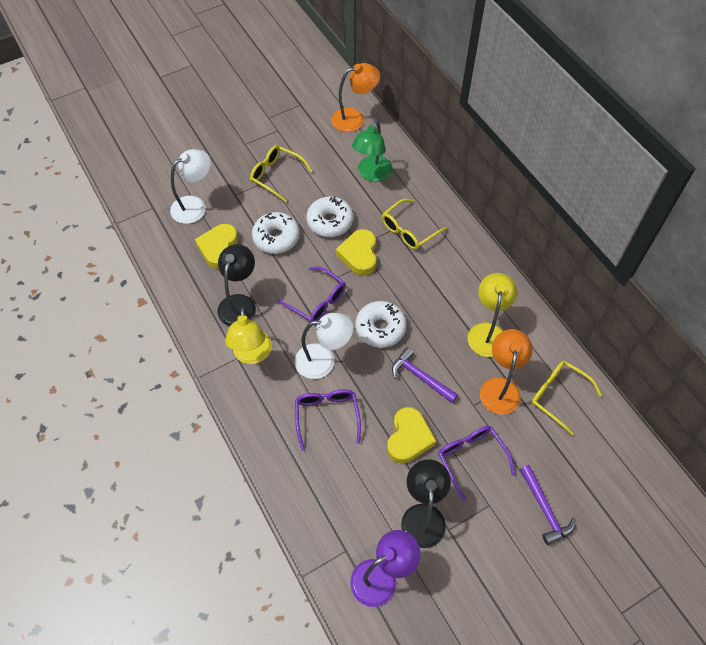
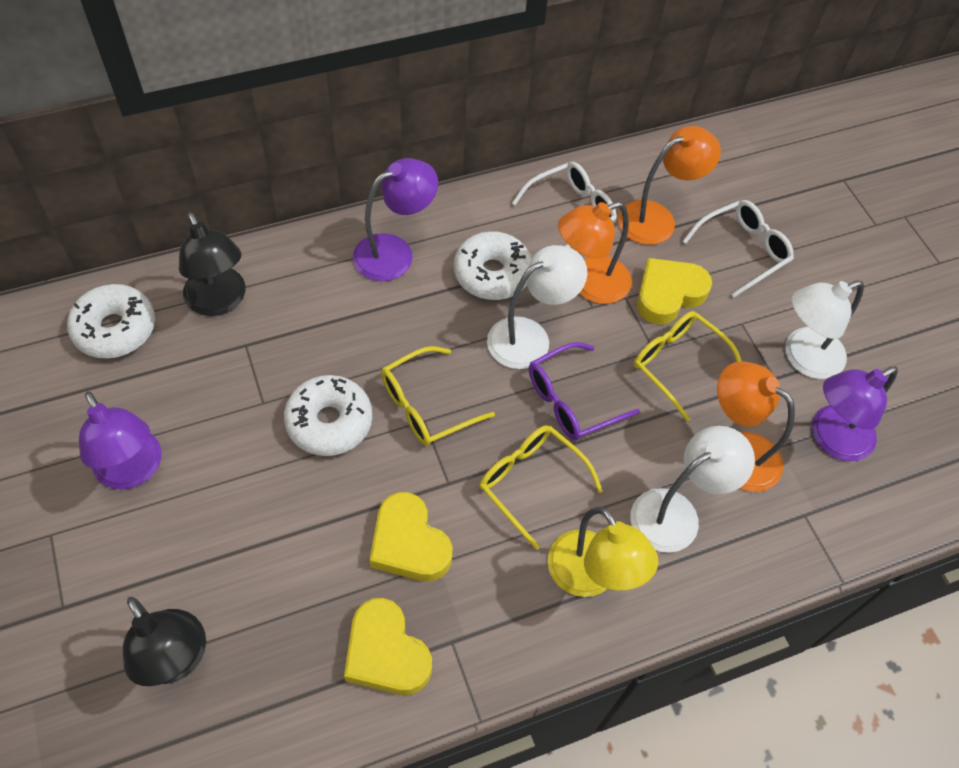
green lamp: [352,120,392,182] = 1 -> none = 0
orange lamp: [331,63,380,132] [480,329,533,415] = 2 -> [558,201,632,304] [618,126,721,245] [717,361,795,492] = 3
purple glasses: [277,266,346,322] [295,389,361,451] [438,426,515,501] = 3 -> [529,342,640,440] = 1
purple hammer: [392,347,458,403] [520,465,576,545] = 2 -> none = 0
purple lamp: [350,530,421,607] = 1 -> [79,392,162,490] [353,158,438,281] [812,367,898,462] = 3
white glasses: none = 0 -> [512,162,617,248] [683,200,794,297] = 2
white lamp: [170,149,211,224] [295,313,353,379] = 2 -> [487,245,587,369] [630,426,755,553] [785,280,864,379] = 3
yellow lamp: [225,307,272,364] [468,273,517,357] = 2 -> [548,507,658,597] = 1

